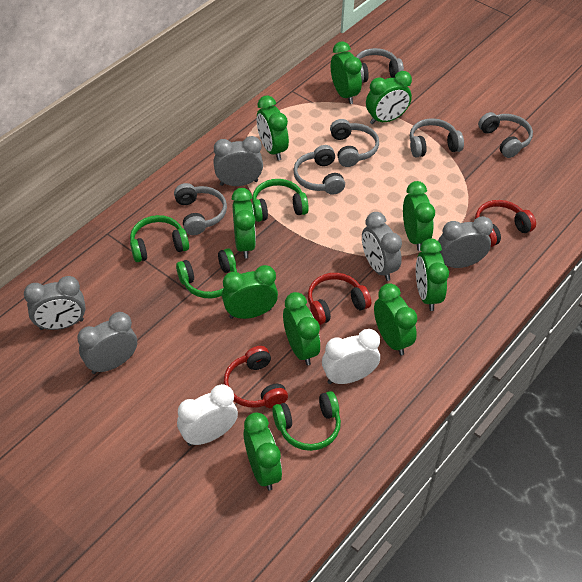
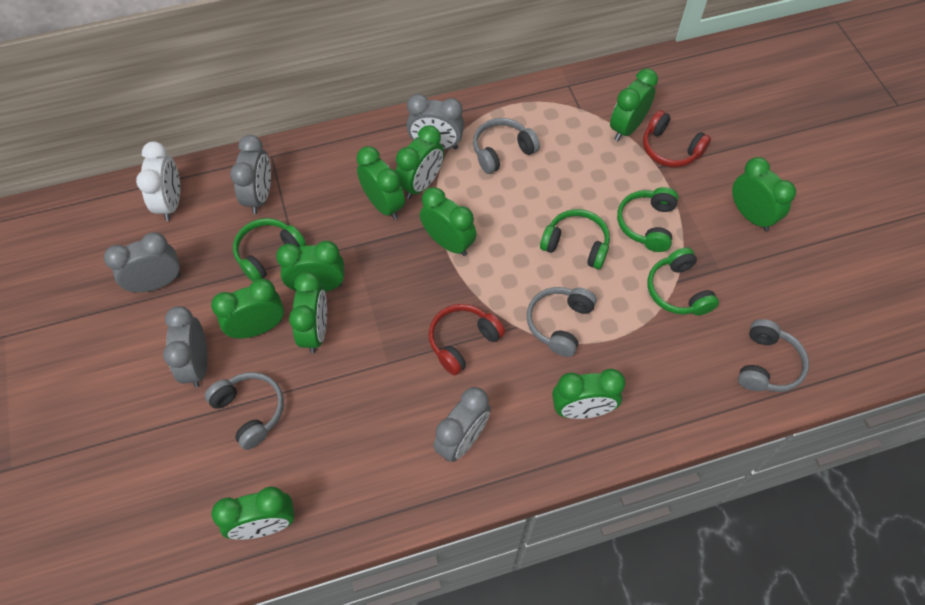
grey headphones: [174,183,227,235] [293,145,345,195] [330,119,379,167] [356,48,404,83] [410,118,464,157] [478,112,533,158] = 6 -> [205,372,284,450] [473,118,540,174] [527,287,597,357] [738,319,809,392] = 4
red headphones: [224,346,288,408] [308,273,371,325] [475,200,536,247] = 3 -> [429,304,505,376] [643,110,711,167] = 2
white clock: [177,384,238,446] [322,329,380,384] = 2 -> [136,141,180,221] = 1

